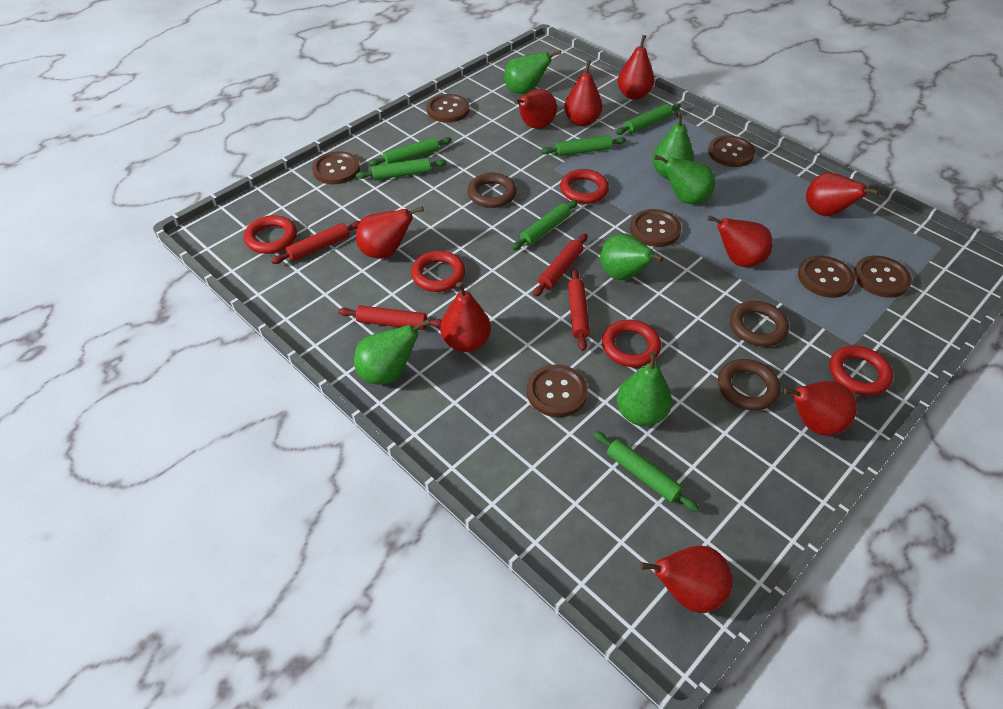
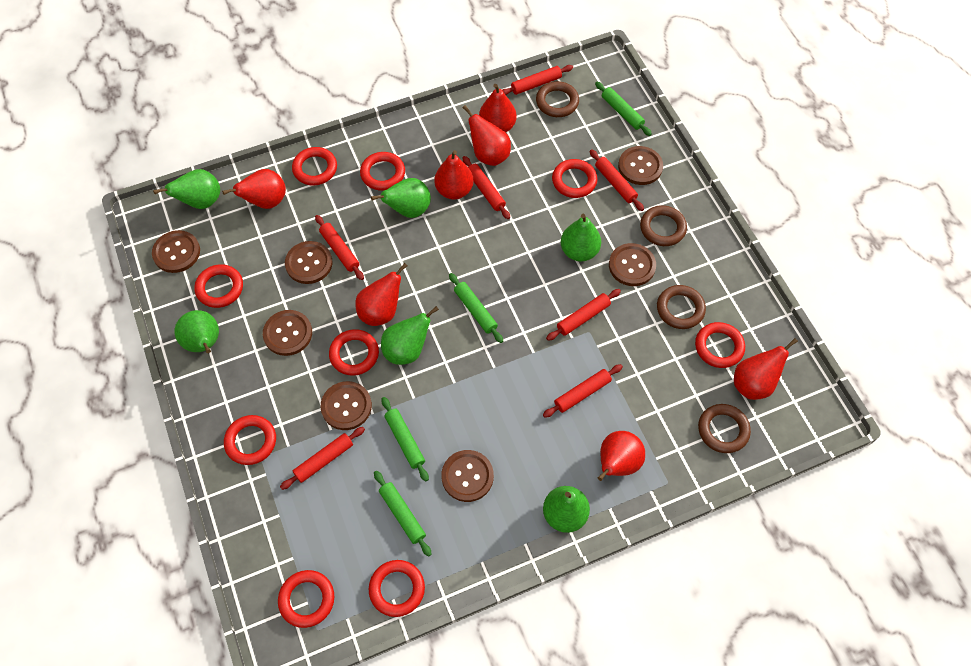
brown ring: [468,173,517,208] [718,359,781,411] [730,301,789,347] = 3 -> [536,81,579,117] [640,205,687,246] [657,285,706,329] [698,404,751,453] = 4
green rolling pin: [356,158,446,180] [369,137,452,166] [512,200,578,250] [541,135,626,156] [593,431,699,512] [616,103,681,135] = 6 -> [374,471,432,557] [381,397,429,481] [449,273,503,343] [595,82,652,136] = 4
red pear: [356,207,424,258] [440,282,491,352] [514,89,557,129] [564,60,602,126] [617,35,654,100] [640,546,733,613] [707,215,773,267] [783,381,857,436] [806,172,880,216] = 9 -> [222,169,286,209] [356,263,408,326] [434,150,474,199] [462,105,511,166] [479,84,516,133] [598,431,645,481] [734,338,798,400] = 7
red ring: [244,215,297,254] [411,251,465,292] [560,169,609,204] [602,320,661,367] [829,346,893,396] = 5 -> [194,264,243,308] [224,415,276,465] [278,570,334,628] [292,147,337,186] [329,329,379,376] [360,152,405,190] [369,560,425,617] [552,159,598,198] [695,322,745,368] = 9
red rolling pin: [271,221,360,264] [338,305,442,330] [533,234,587,297] [568,269,590,351] = 4 -> [280,427,365,490] [315,215,364,280] [463,156,510,219] [502,65,573,95] [543,364,623,418] [546,289,621,341] [590,149,644,211] = 7

